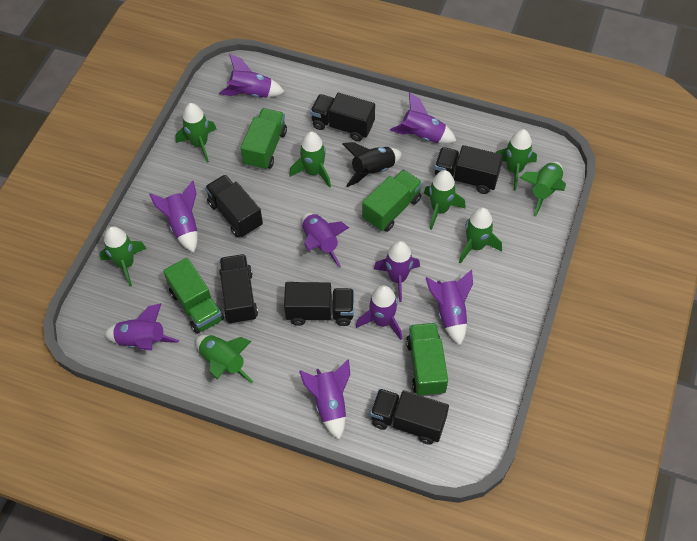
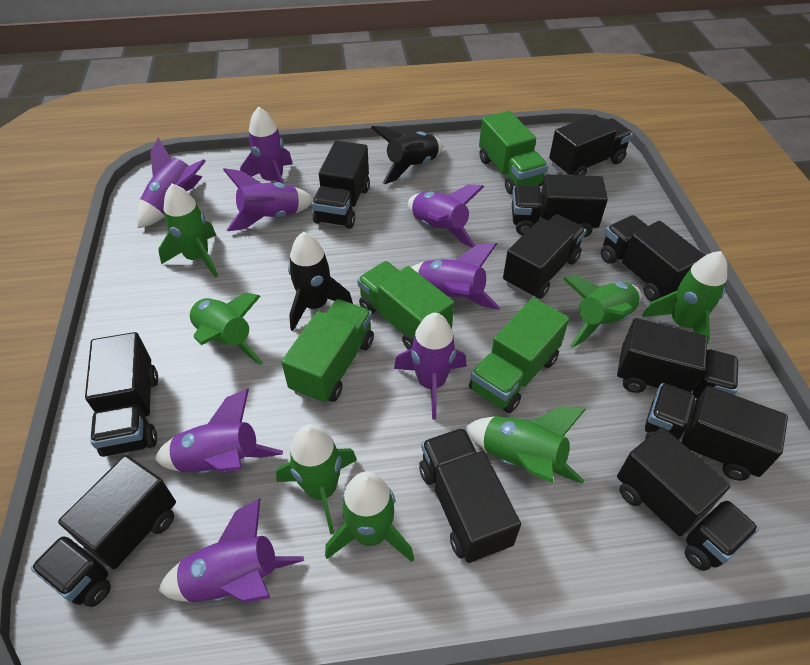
black rocket: [342,142,402,187] = 1 -> [288,232,353,331] [371,126,443,184] = 2
black truck: [205,174,263,238] [219,254,258,324] [284,282,354,326] [310,93,375,141] [370,388,449,445] [434,145,503,194] = 6 -> [31,455,176,607] [85,332,158,457] [312,141,370,229] [419,428,521,563] [503,214,586,299] [512,174,608,237] [549,115,633,176] [601,215,706,301] [617,318,739,401] [617,427,759,571] [645,383,788,481] = 11
green rocket: [100,226,147,286] [175,103,216,163] [196,335,253,383] [289,131,331,188] [424,170,466,230] [459,208,502,264] [496,129,537,191] [520,162,566,216] = 8 -> [158,184,218,278] [189,292,263,365] [276,424,357,534] [325,472,414,562] [466,406,586,484] [563,276,641,348] [642,251,728,345] = 7
purple rocket: [104,303,179,350] [149,180,198,253] [219,54,285,98] [299,359,350,440] [302,213,349,267] [356,285,402,340] [373,241,420,302] [390,92,456,144] [426,270,473,345] = 9 -> [136,138,206,228] [155,389,283,474] [158,498,304,603] [223,168,313,231] [240,106,293,184] [394,313,467,420] [408,184,484,248] [411,243,500,310] = 8

